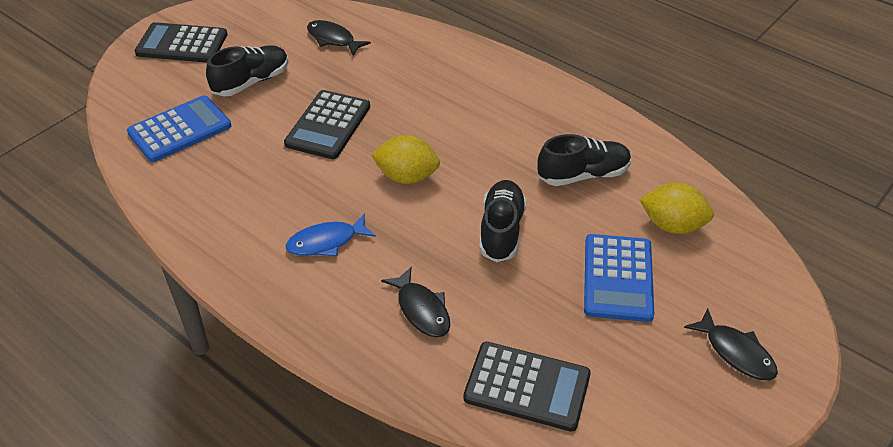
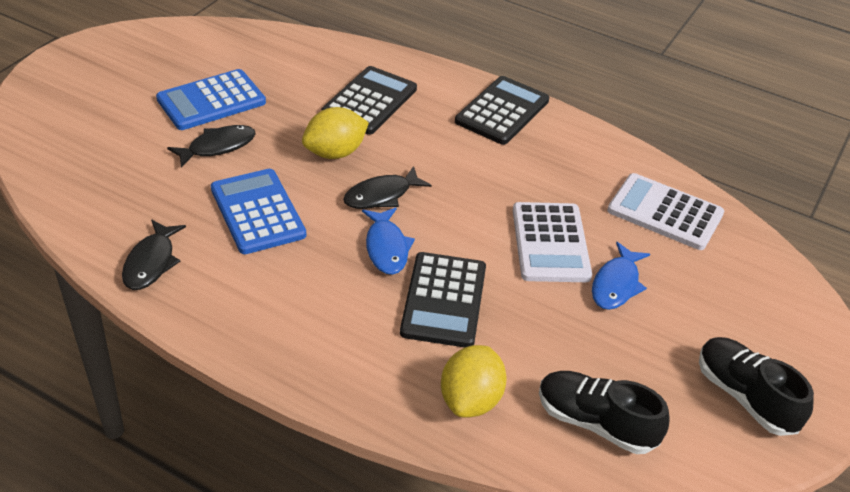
black shoe: [206,45,289,96] [479,180,527,262] [538,134,631,186] = 3 -> [539,371,670,454] [699,337,814,436] = 2
blue fish: [286,213,376,256] = 1 -> [362,207,415,275] [592,242,650,310] = 2
white calculator: none = 0 -> [513,202,592,282] [607,173,724,250] = 2

